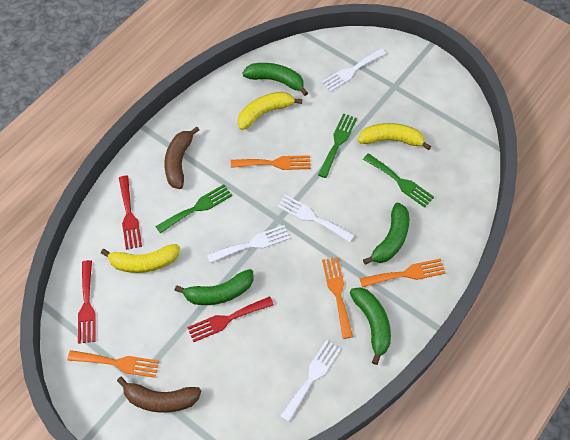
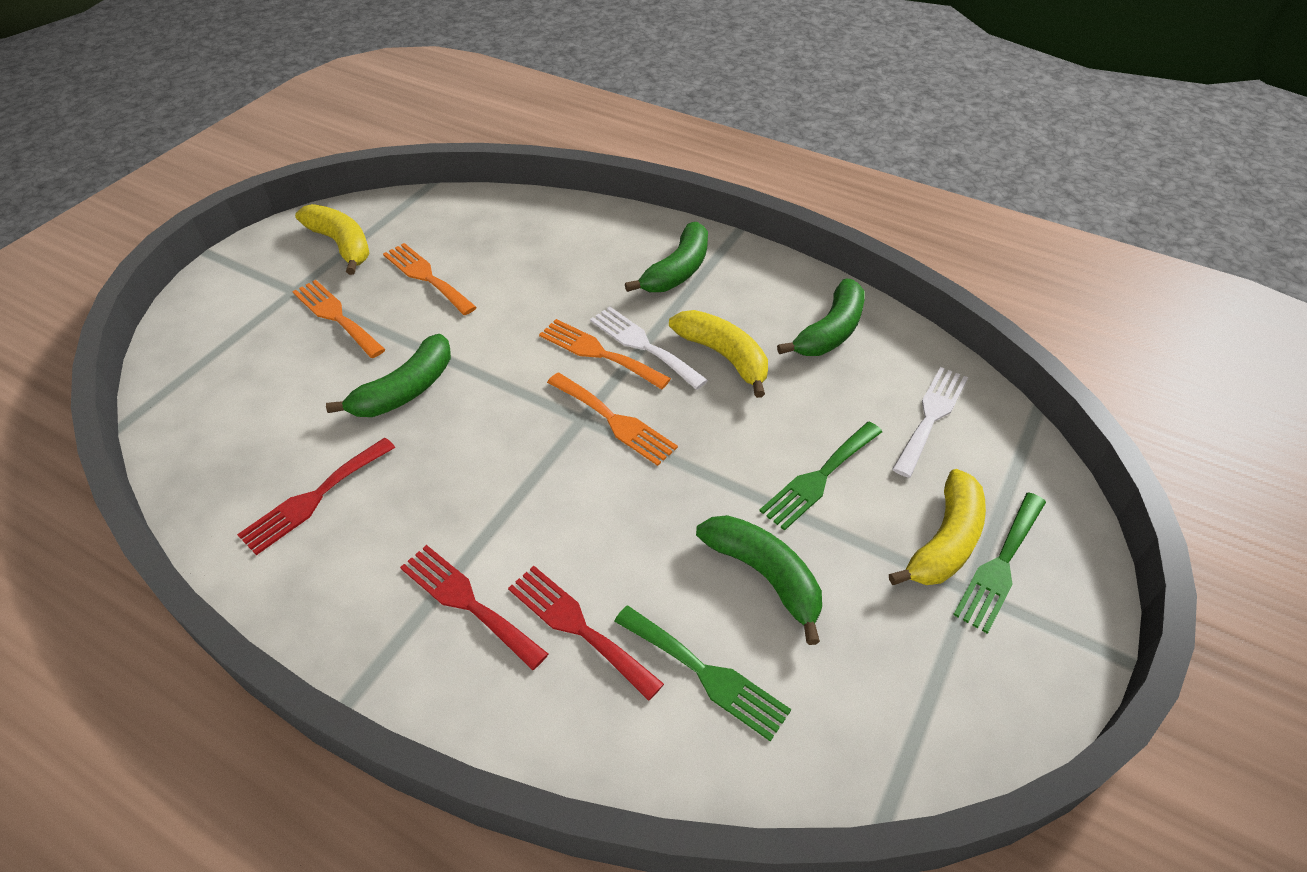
brown banana: [117,376,201,413] [164,126,199,189] = 2 -> none = 0
white fork: [207,225,290,263] [277,194,354,243] [280,340,341,422] [321,48,386,92] = 4 -> [590,307,708,390] [892,367,968,478] = 2

